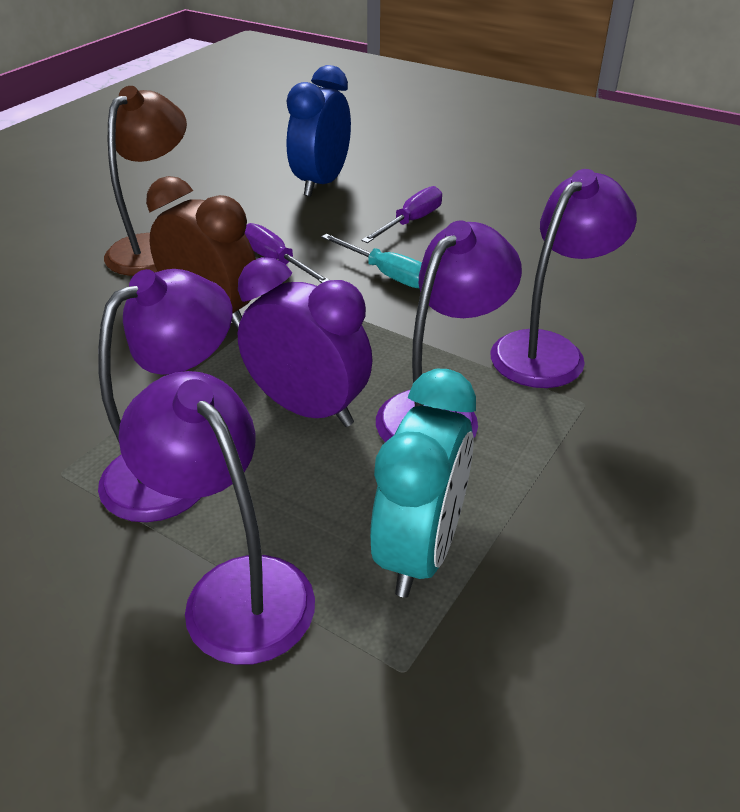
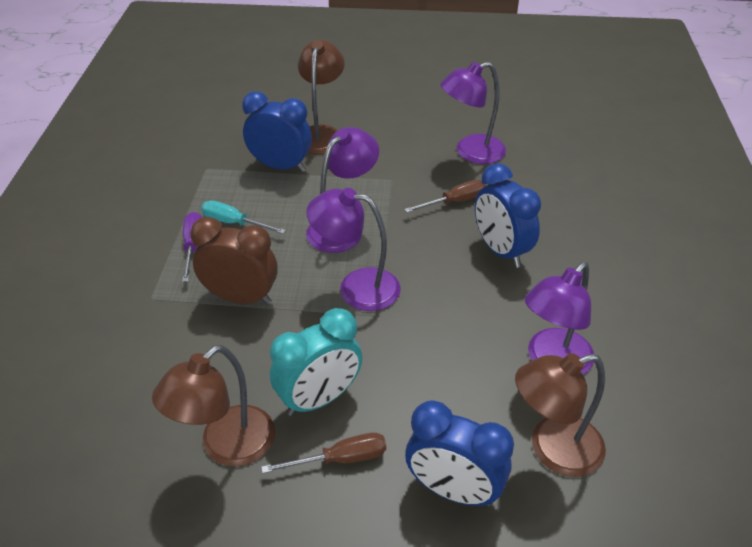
blue clock: [286,65,351,197] = 1 -> [242,91,312,172] [405,400,514,507] [475,163,541,268] = 3
brown lamp: [104,86,187,276] = 1 -> [152,345,275,466] [298,40,345,154] [515,353,606,477] = 3
brown screwdriver: none = 0 -> [261,432,386,473] [404,180,486,213] = 2
purple clock: [238,257,373,427] = 1 -> none = 0
purple screwdriver: [244,223,329,283] [361,186,442,243] = 2 -> [182,212,202,282] = 1

